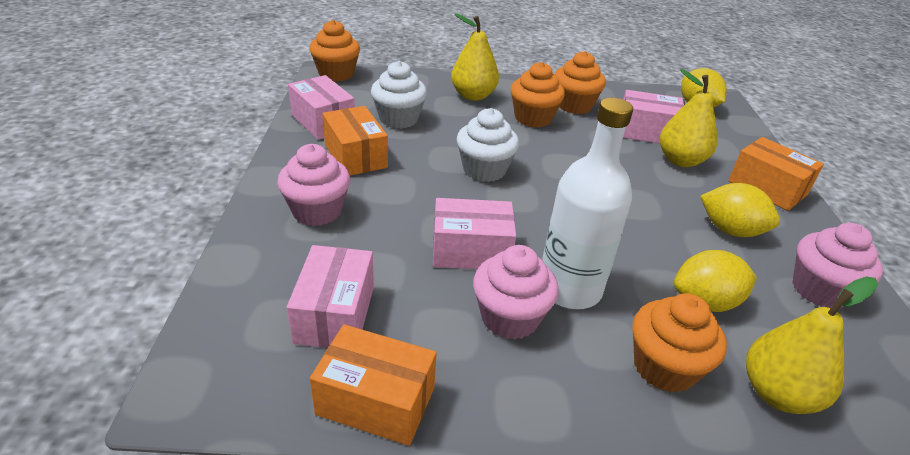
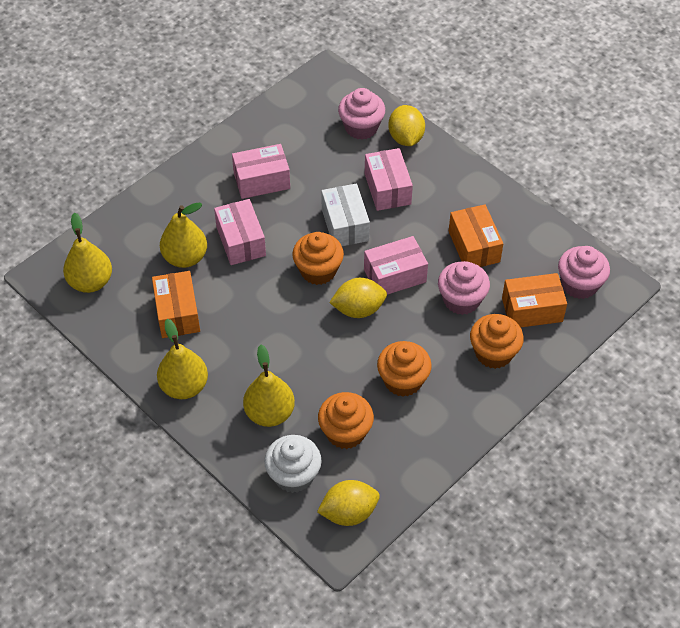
white bottle: [542,98,633,309] = 1 -> none = 0
white box: none = 0 -> [321,183,370,246] = 1
white cupcake: [371,61,427,129] [457,108,519,182] = 2 -> [264,435,322,493] = 1
yellow pear: [451,13,499,101] [660,69,718,167] [746,276,878,414] = 3 -> [63,213,112,293] [157,319,208,399] [160,202,207,268] [243,345,295,427] = 4

